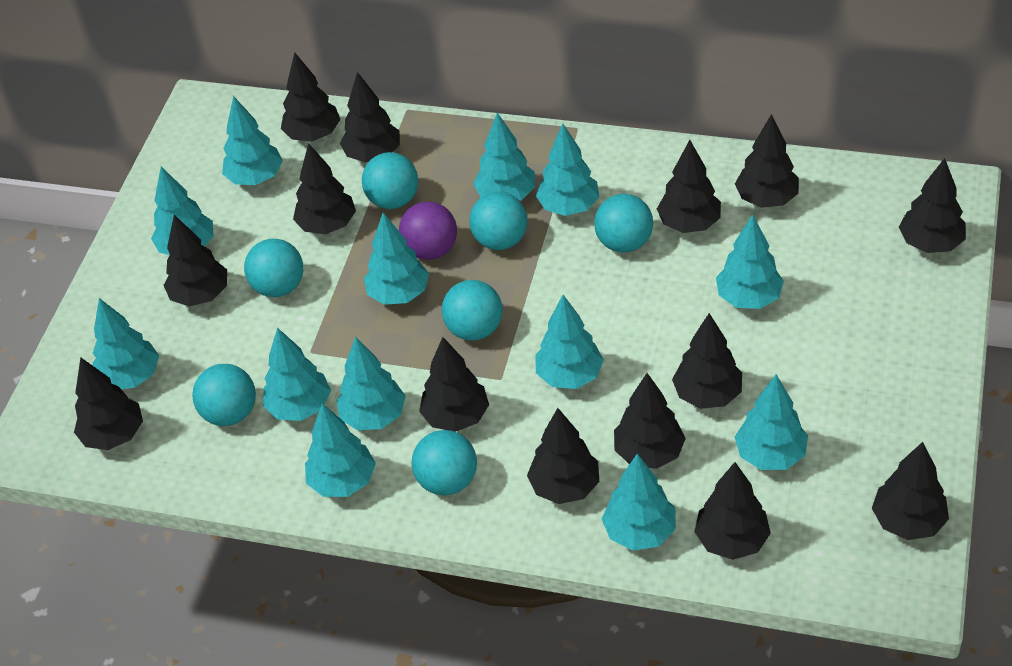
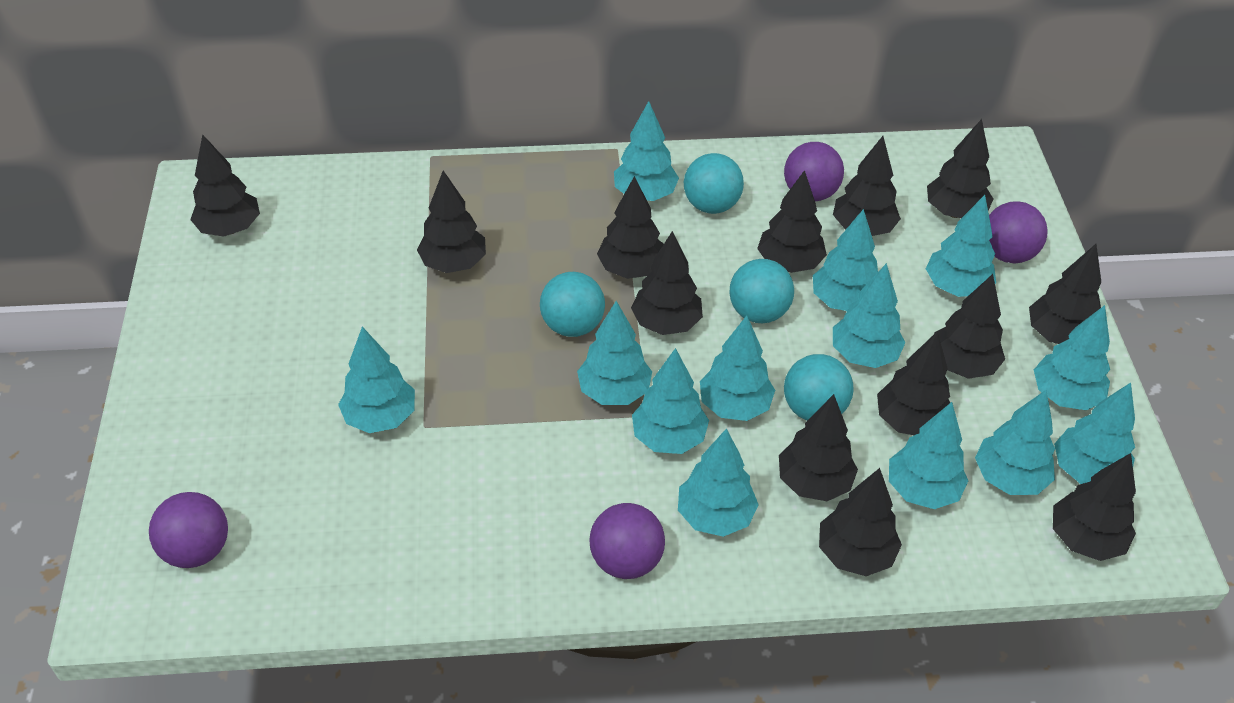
black tree: [74,357,143,450] [164,215,227,307] [281,52,341,141] [293,143,356,234] [340,72,400,162] [419,337,489,432] [527,408,599,504] [614,373,686,469] [657,140,721,233] [672,313,742,409] [694,462,771,560] [735,114,799,208] [872,442,949,540] [899,158,966,253] = 14 -> [190,134,260,237] [417,170,486,273] [597,176,664,279] [631,231,703,335] [757,170,827,273] [779,394,858,501] [819,468,902,576] [833,136,901,236] [877,331,950,435] [927,119,994,218] [934,274,1005,379] [1029,244,1101,344] [1053,453,1136,561] = 13
purple ball: [399,201,457,260] = 1 -> [149,492,228,568] [590,503,665,579] [784,142,844,201] [989,201,1047,263] = 4
turquoise ball: [192,364,256,426] [244,239,303,297] [362,152,418,209] [412,430,477,495] [442,280,503,341] [469,192,528,250] [594,194,653,253] = 7 -> [540,272,605,337] [684,153,744,214] [730,259,794,323] [784,354,854,421] = 4

